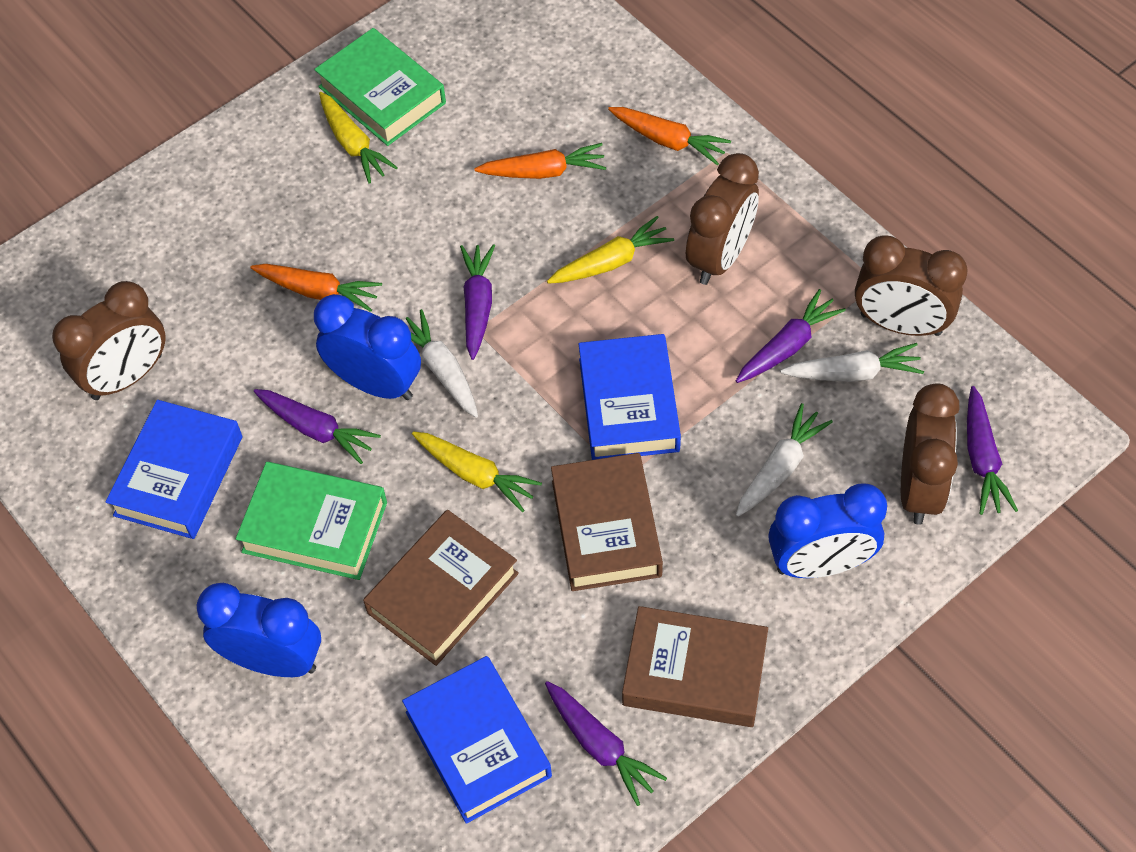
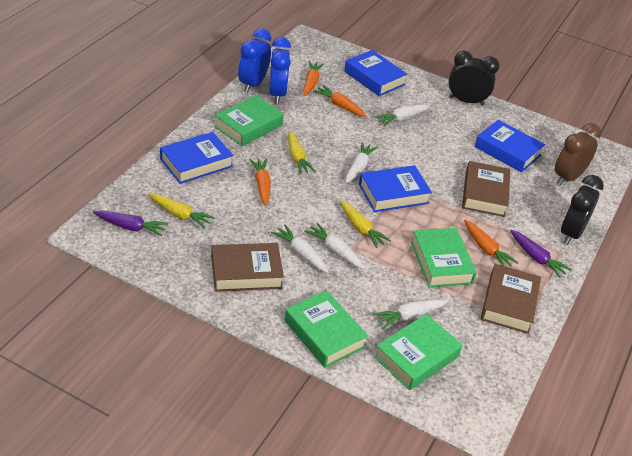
black clock: none = 0 -> [449,51,499,106] [561,175,604,245] = 2
blue book: [105,400,242,539] [402,656,552,824] [579,334,681,460] = 3 -> [160,132,233,184] [344,50,407,96] [359,165,432,212] [475,120,545,172] = 4
blue clock: [196,583,321,677] [314,294,421,400] [769,483,887,578] = 3 -> [238,28,271,93] [269,37,291,104] = 2
brown clock: [52,281,166,400] [686,153,759,285] [855,235,968,336] [901,383,960,525] = 4 -> [555,123,601,185] = 1
green book: [236,462,387,580] [314,28,446,146] = 2 -> [214,95,284,146] [285,290,368,368] [374,314,462,390] [411,228,477,288] = 4
orange carrot: [251,264,382,312] [474,143,606,179] [608,107,731,165] = 3 -> [249,158,271,206] [303,61,324,96] [313,85,366,117] [464,220,518,267] = 4
purple carrot: [254,389,381,464] [460,244,495,360] [545,681,667,806] [736,289,846,383] [967,386,1018,515] = 5 -> [93,210,168,237] [510,230,571,278] = 2
white carrot: [406,309,478,418] [736,403,833,517] [780,343,924,382] = 3 -> [271,224,329,273] [304,223,365,269] [346,142,378,183] [373,299,448,329] [375,105,430,126] = 5

